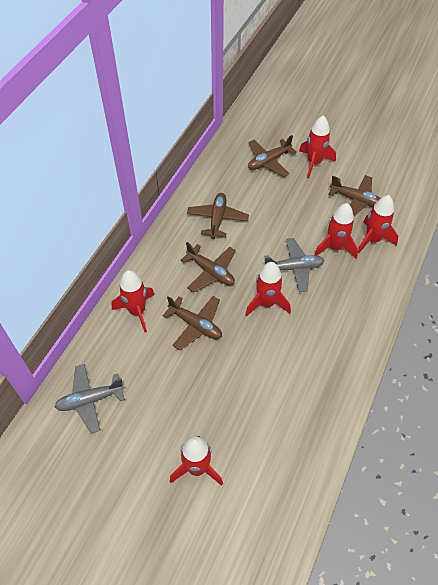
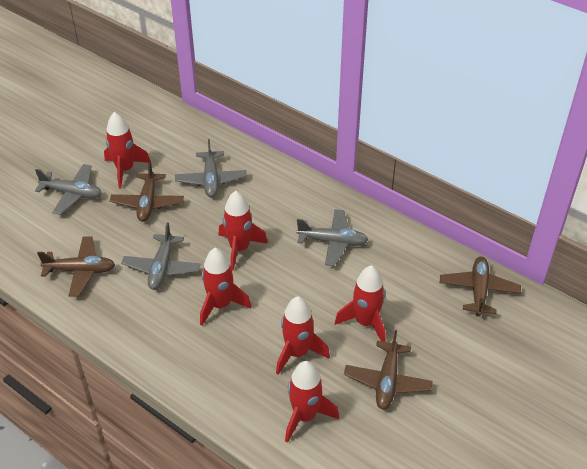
brown plane: [163,296,222,350] [180,242,236,293] [187,193,249,239] [248,135,297,177] [328,175,380,216] = 5 -> [37,236,115,297] [110,161,184,222] [344,330,433,410] [440,257,521,316] = 4
grey plane: [55,364,125,434] [264,238,325,292] = 2 -> [35,164,102,215] [121,222,200,290] [175,139,247,197] [297,209,368,266] = 4

